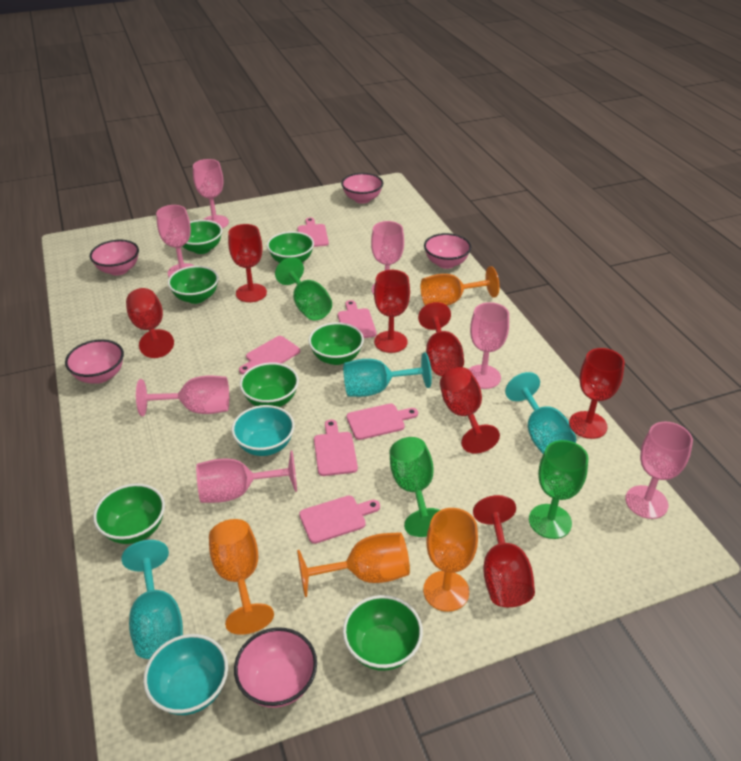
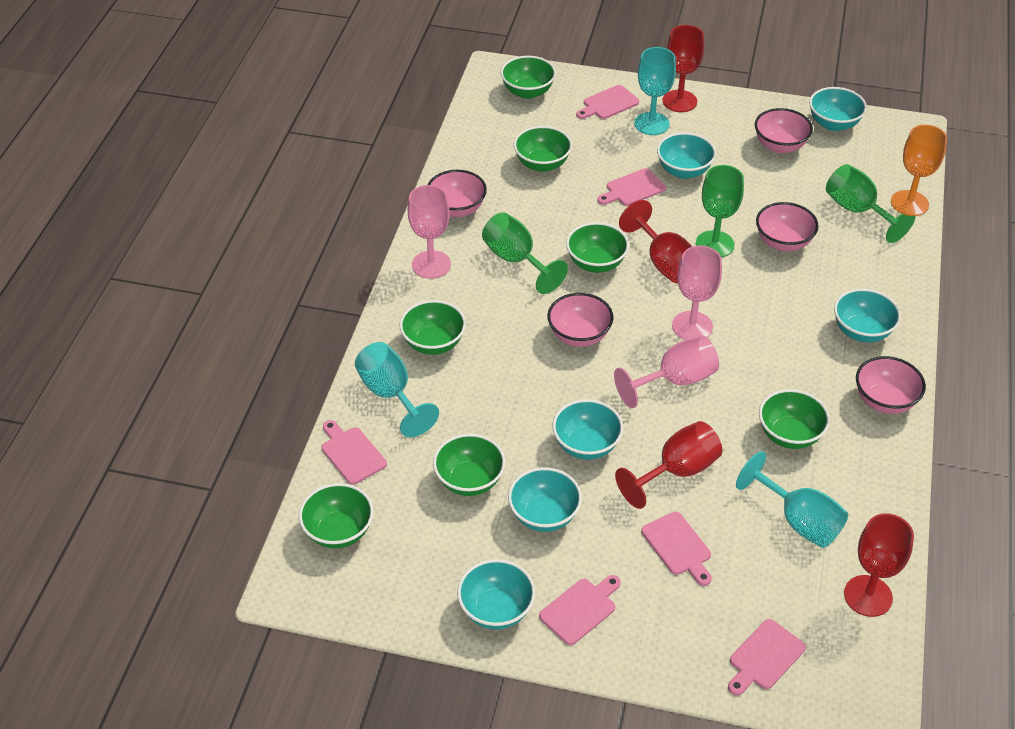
orange goblet: [209,519,274,635] [297,532,410,597] [421,266,500,306] [423,508,478,612] = 4 -> [891,125,947,216] = 1
pink goblet: [136,375,229,416] [156,205,195,277] [193,159,229,228] [196,451,297,503] [371,221,404,294] [469,302,509,389] [625,422,693,519] = 7 -> [408,185,451,279] [614,336,719,408] [672,245,722,340] = 3
red goblet: [126,288,174,358] [228,224,267,302] [374,270,410,353] [418,302,464,376] [440,367,500,453] [473,495,535,607] [569,348,625,439] = 7 -> [615,421,722,509] [619,200,692,283] [663,25,704,112] [844,513,914,617] = 4
turquoise bowl: [143,634,228,715] [231,405,295,456] = 2 -> [457,559,535,629] [508,467,582,532] [553,399,623,460] [657,132,716,179] [809,87,867,131] [834,289,901,342] = 6

